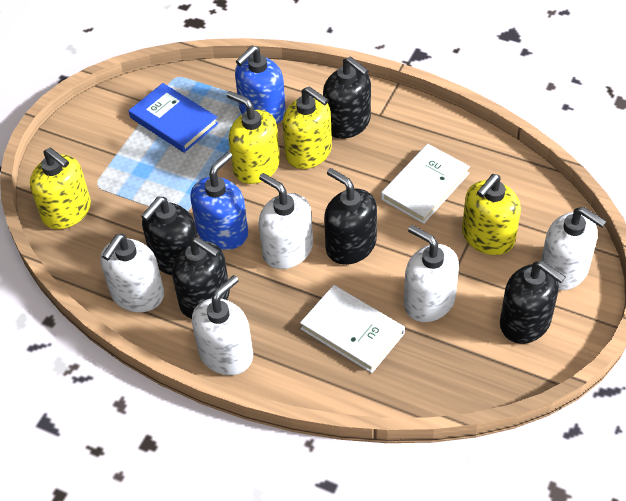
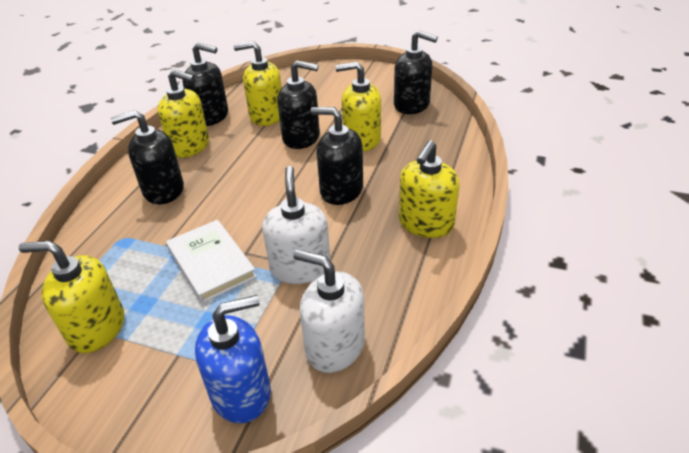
blue book: [129,83,218,153] = 1 -> none = 0
blue soap dispenser: [191,152,248,250] [235,45,286,124] = 2 -> [195,295,271,423] = 1
white book: [300,285,405,373] [381,144,470,224] = 2 -> [166,220,257,303] = 1
white soap dispenser: [100,234,164,312] [192,275,253,375] [259,173,313,269] [404,225,459,322] [541,207,607,290] = 5 -> [262,166,330,284] [293,250,365,373] = 2
yellow soap dispenser: [30,148,91,229] [227,91,280,184] [283,86,332,169] [462,174,521,255] = 4 -> [19,241,124,353] [158,70,209,158] [234,41,282,126] [335,62,381,151] [399,140,459,238] = 5

